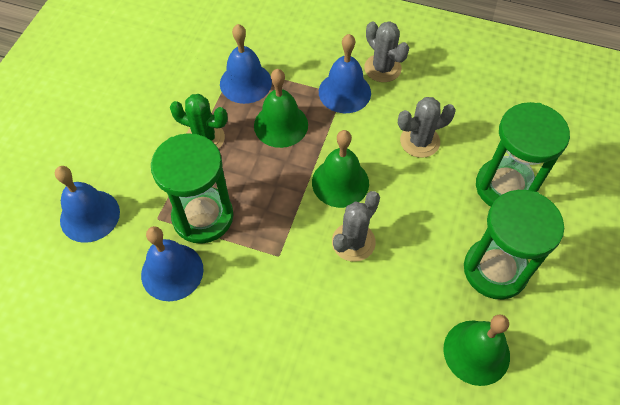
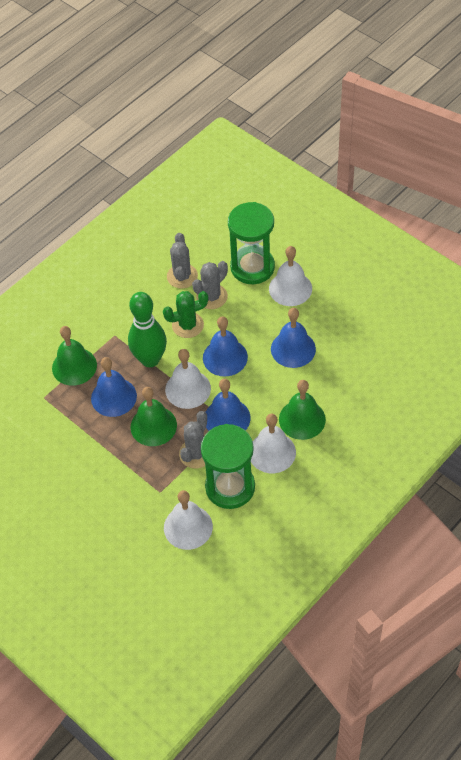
green bowling pin: none = 0 -> [128,292,167,367] = 1
green hourglass: [151,133,233,244] [464,190,564,300] [476,102,570,207] = 3 -> [201,424,255,509] [228,202,275,284] = 2
white bell: none = 0 -> [164,490,213,550] [165,349,211,409] [251,414,296,473] [269,246,312,306] = 4

